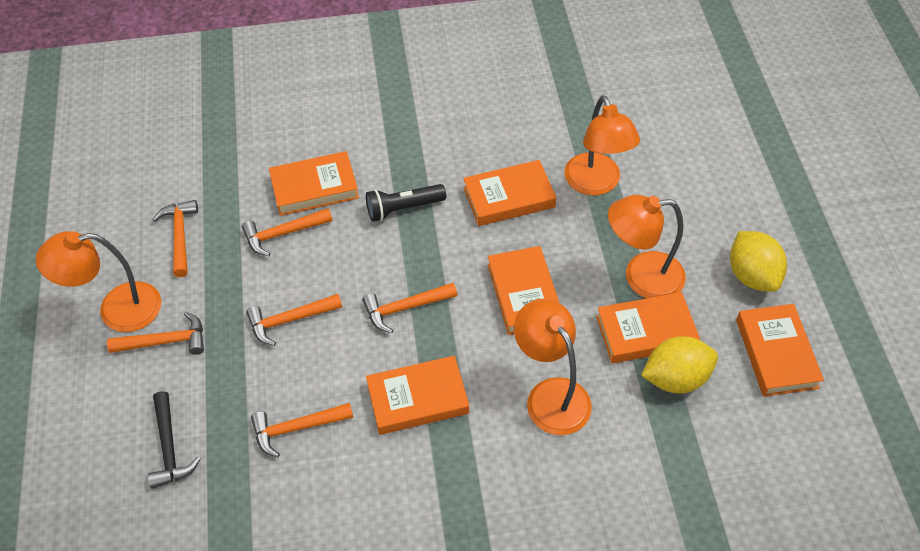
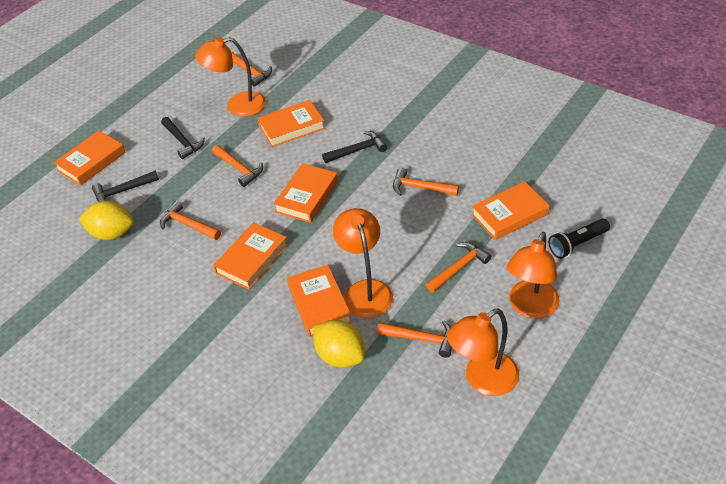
black hammer: [148,391,200,489] = 1 -> [92,171,159,202] [161,117,205,159] [322,131,387,163] = 3

